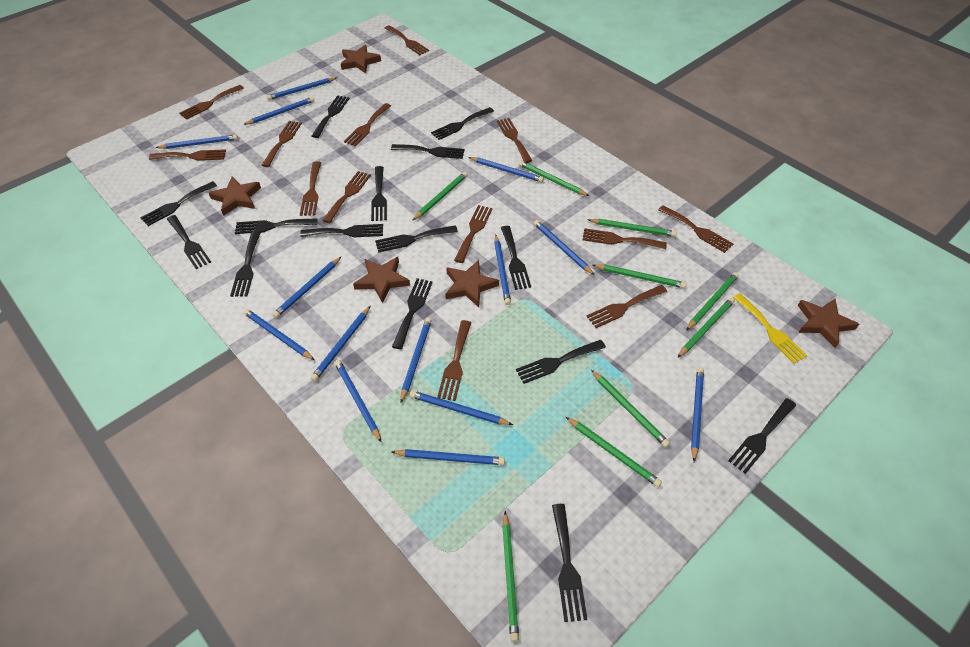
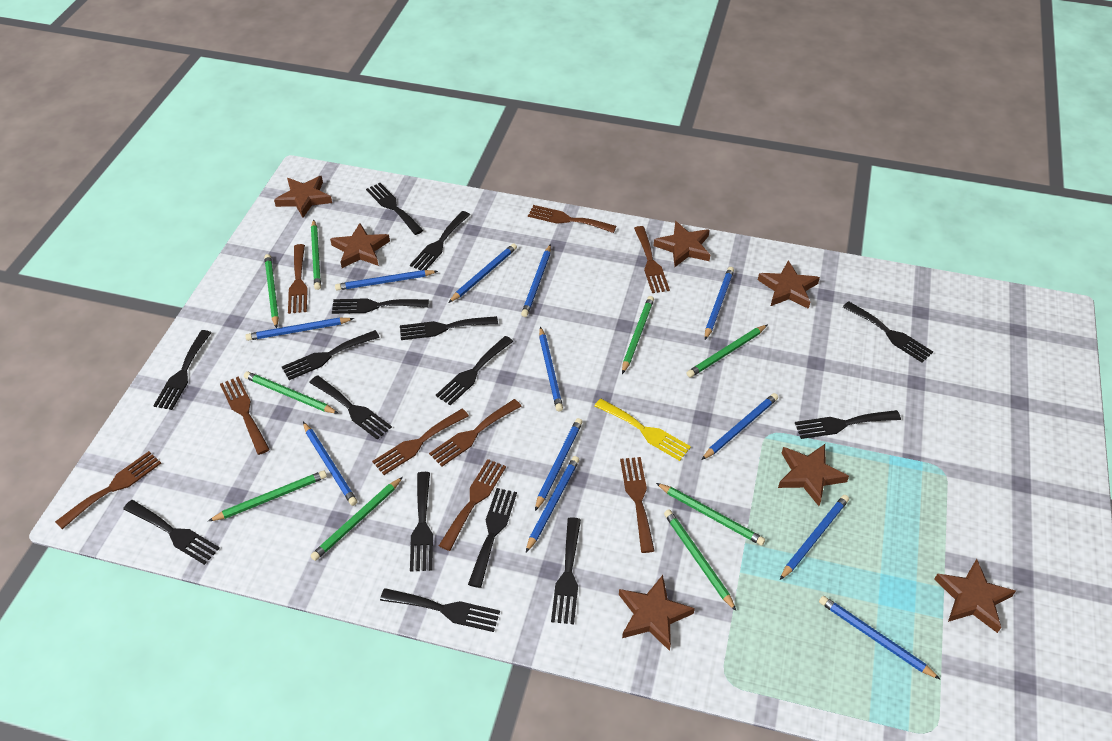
blue pencil: [156,134,238,149] [243,97,315,125] [243,309,315,360] [267,77,337,100] [272,257,341,318] [311,306,370,381] [335,360,382,443] [392,449,505,465] [400,318,432,403] [410,391,513,425] [468,157,544,182] [494,235,511,305] [534,220,594,275] [691,368,704,462] = 14 -> [245,317,354,341] [303,422,357,506] [335,270,438,290] [448,243,517,303] [521,244,551,317] [526,456,579,552] [535,418,583,511] [539,327,563,411] [701,393,778,460] [705,267,734,340] [780,495,849,580] [819,596,940,679] = 12
brown fork: [149,149,226,161] [179,85,244,120] [262,121,302,167] [300,161,321,216] [322,171,371,223] [344,103,391,146] [385,25,429,55] [437,320,471,401] [454,205,492,263] [497,118,532,163] [583,228,667,249] [586,285,667,328] [658,205,733,253] = 13 -> [55,451,161,529] [220,376,270,455] [288,244,308,314] [372,409,469,475] [429,399,521,467] [439,459,506,551] [528,205,616,233] [620,457,655,553] [634,226,670,293] = 9
brown star: [209,177,261,216] [341,45,381,73] [353,257,410,303] [445,260,499,307] [798,299,859,348] = 5 -> [274,176,332,218] [330,223,390,268] [619,575,695,651] [653,221,710,267] [758,260,820,309] [778,444,849,506] [934,559,1016,633] = 7

